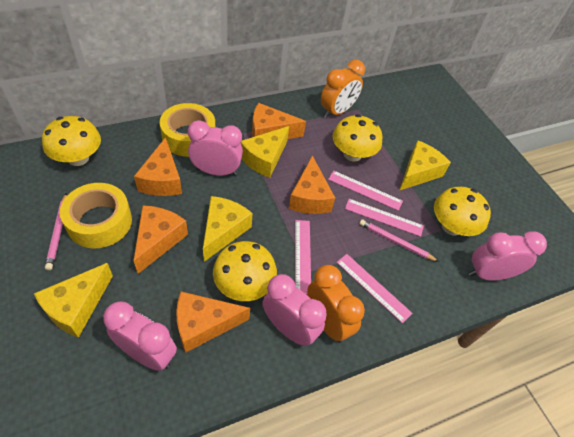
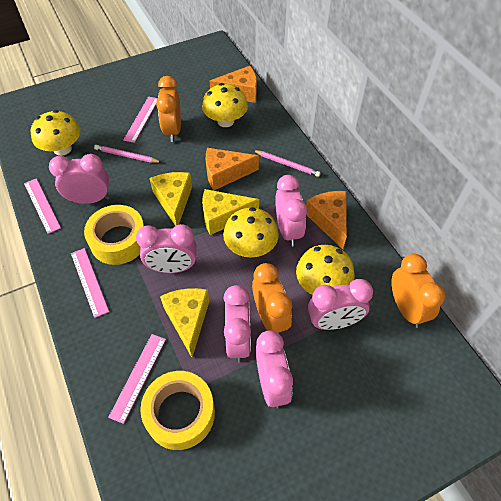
orange cheese: [134,137,182,196] [134,205,188,274] [176,292,250,353] [252,103,306,139] [289,155,335,214] = 5 -> [206,148,259,191] [210,66,257,103] [306,191,347,249] = 3
orange clock: [307,265,365,343] [321,60,365,118] = 2 -> [156,76,181,142] [252,263,292,334] [391,254,445,328] = 3
pink clock: [103,301,177,371] [188,120,243,176] [263,274,327,346] [469,231,547,281] = 4 -> [49,154,110,204] [136,224,197,273] [223,285,251,362] [256,330,293,409] [275,175,307,246] [308,279,373,330] = 6
yellow cheese: [34,263,113,338] [203,196,253,262] [241,126,289,178] [399,140,451,191] = 4 -> [150,172,192,226] [160,288,209,357] [202,189,259,235] = 3

